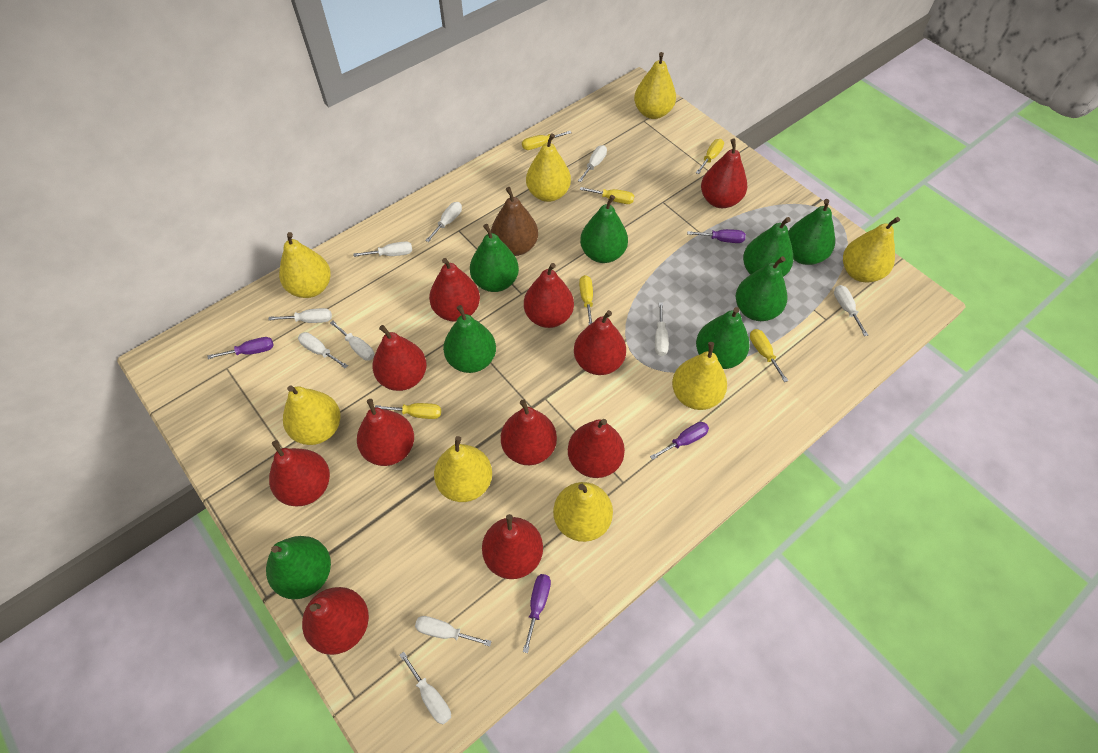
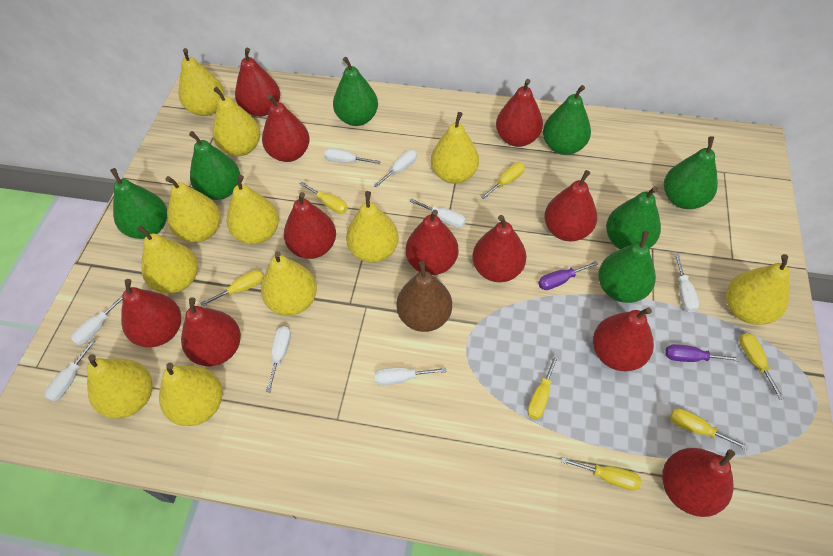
green pear: [266,536,331,599] [443,305,496,373] [470,224,519,292] [580,195,628,263] [696,307,750,369] [736,256,787,321] [743,217,793,277] [788,199,835,265] = 8 -> [110,168,167,239] [189,131,240,200] [333,57,378,126] [543,85,591,155] [598,231,656,303] [606,186,661,249] [664,136,718,209] = 7
purple screwdriver: [208,337,273,359] [523,574,551,653] [650,422,709,460] [687,229,746,243] = 4 -> [538,261,598,290] [665,344,740,362] = 2
white screwdriver: [269,308,332,323] [298,332,348,369] [330,321,375,361] [353,241,412,257] [400,652,451,724] [415,616,492,646] [425,202,462,242] [578,145,607,182] [655,302,669,356] [834,285,868,336] = 10 -> [45,338,96,402] [71,294,123,345] [266,326,291,392] [324,148,381,164] [374,150,417,188] [375,367,446,385] [410,199,466,228] [674,254,699,313] = 8
yellow pear: [279,232,331,298] [283,385,341,445] [434,436,492,502] [526,133,571,202] [553,482,613,542] [634,52,676,119] [672,342,727,410] [843,217,900,282] = 8 -> [87,354,153,419] [137,225,198,294] [159,363,222,426] [165,176,221,242] [178,48,225,116] [213,87,260,156] [227,175,279,244] [261,251,317,316] [346,191,399,263] [431,112,479,184] [726,254,790,325] = 11
yellow screwdriver: [375,403,441,419] [522,131,572,150] [579,275,593,325] [580,187,634,204] [696,139,724,174] [750,329,788,382] = 6 -> [201,270,264,307] [299,181,348,214] [481,162,525,199] [527,354,559,420] [561,457,641,490] [670,409,749,450] [739,333,784,400] = 7

